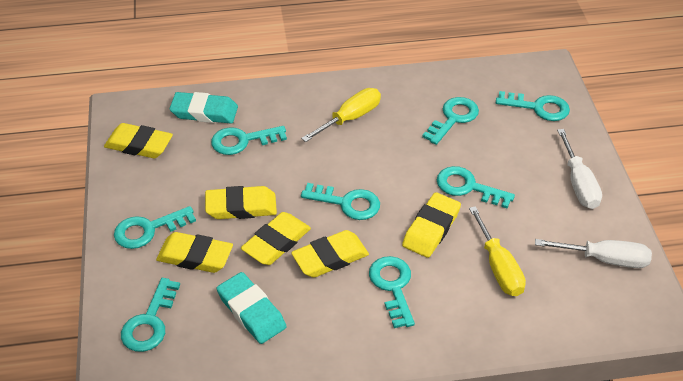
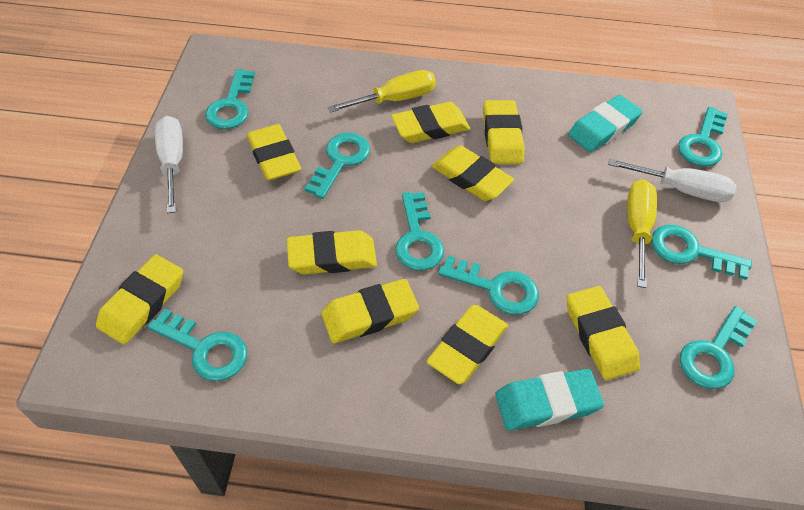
yellow eraser: [104,123,173,158] [156,232,233,273] [205,186,277,219] [241,212,311,265] [291,230,369,278] [402,192,461,258] = 6 -> [96,254,183,345] [247,124,301,181] [287,230,377,274] [321,279,419,343] [391,102,470,143] [426,305,508,385] [432,145,514,201] [483,100,525,164] [567,286,640,380] = 9

